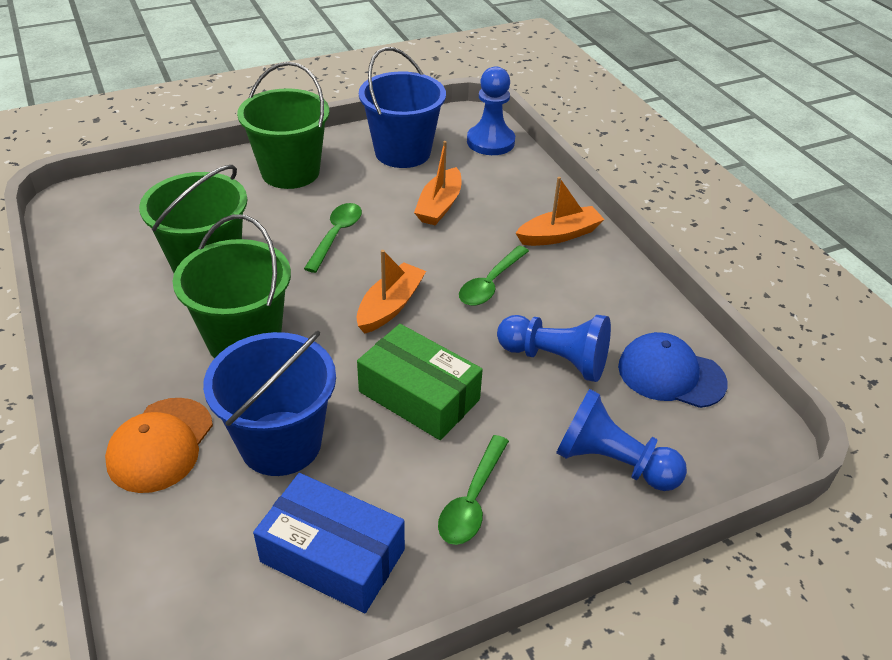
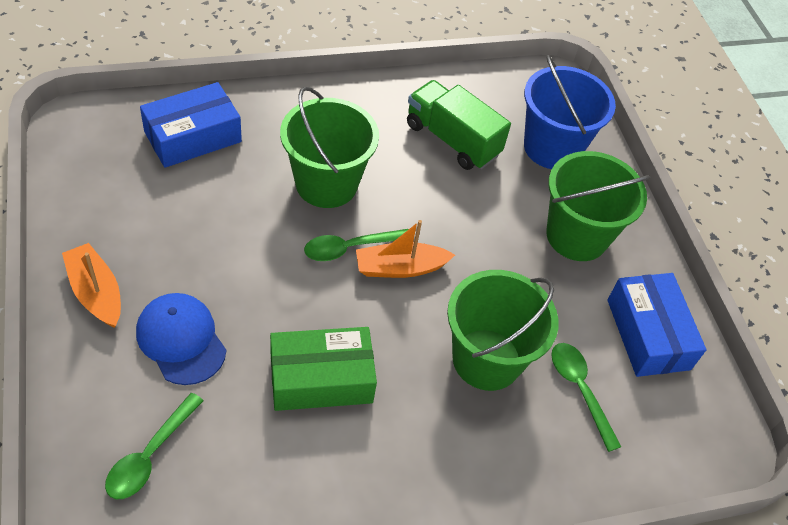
blue box: [253,473,405,613] = 1 -> [140,82,242,168] [607,273,706,377] = 2
blue bucket: [203,331,336,476] [359,47,446,168] = 2 -> [524,55,616,169] = 1
blue pawn: [467,66,515,155] [497,315,611,382] [556,389,687,491] = 3 -> none = 0
green truck: none = 0 -> [407,80,511,170] = 1
orange boat: [357,250,426,334] [414,141,461,225] [516,177,605,246] = 3 -> [62,243,121,328] [356,220,455,278] = 2
orange cap: [105,398,213,493] = 1 -> none = 0

